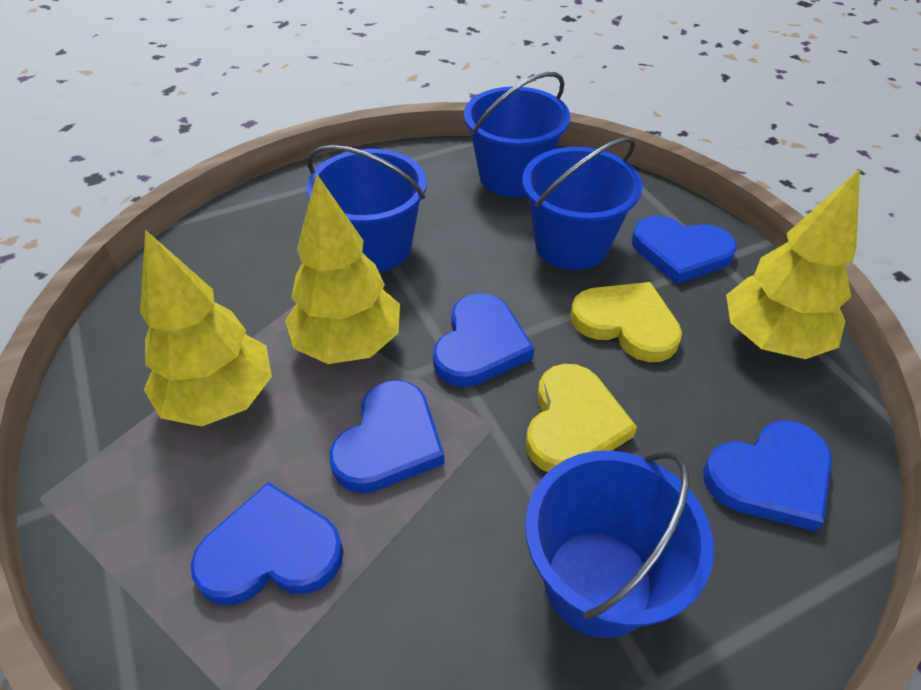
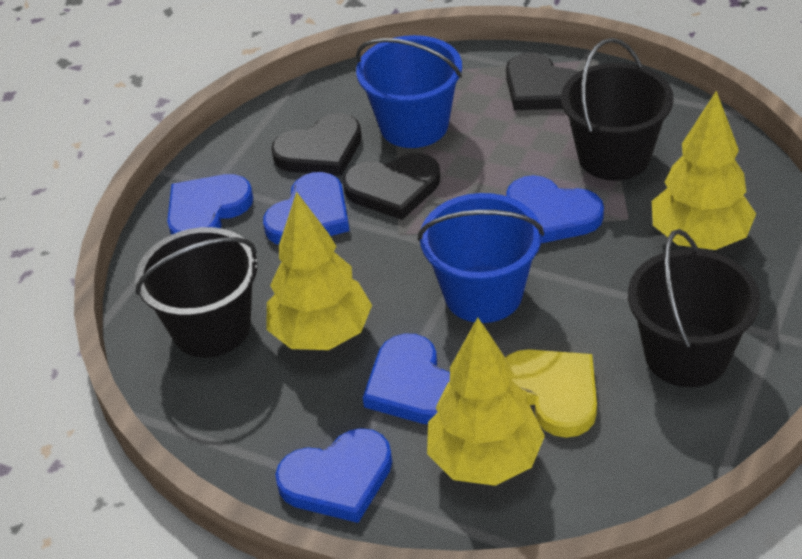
black bucket: none = 0 -> [135,227,258,358] [561,38,674,181] [628,229,760,387] = 3
black heart: none = 0 -> [271,113,362,176] [343,153,440,220] [506,52,579,110] = 3
blue bucket: [307,145,427,272] [464,72,570,197] [522,137,642,270] [525,451,714,638] = 4 -> [356,35,462,148] [418,193,544,323] = 2
yellow heart: [526,364,637,472] [570,282,682,362] = 2 -> [505,349,597,438] = 1

